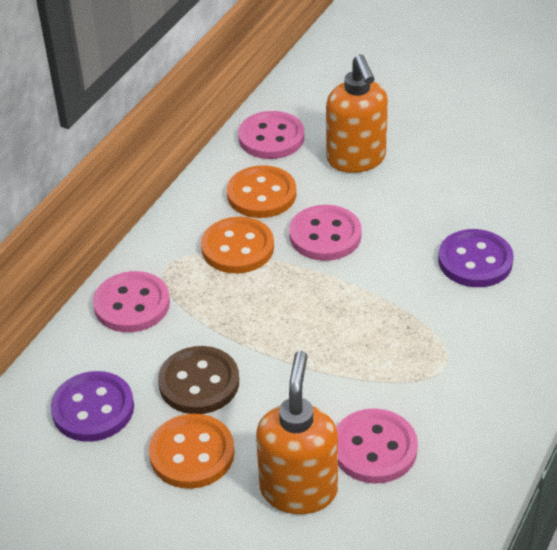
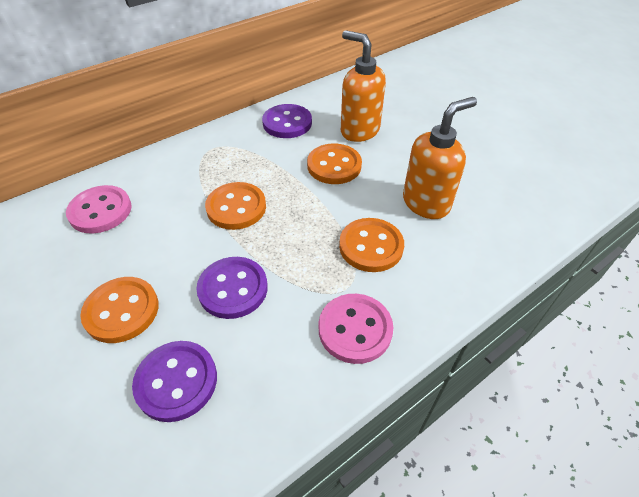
brown button: [158,346,239,414] = 1 -> none = 0
orange button: [149,414,235,489] [201,217,274,273] [227,165,296,218] = 3 -> [80,277,159,343] [205,182,266,230] [307,144,362,184] [339,218,404,272] = 4
pink button: [93,271,170,332] [238,111,304,159] [289,205,362,261] [336,409,418,484] = 4 -> [66,185,132,234] [319,294,393,364] = 2
purple button: [51,371,134,442] [438,229,514,287] = 2 -> [132,341,217,422] [196,257,268,319] [262,104,312,138] = 3

